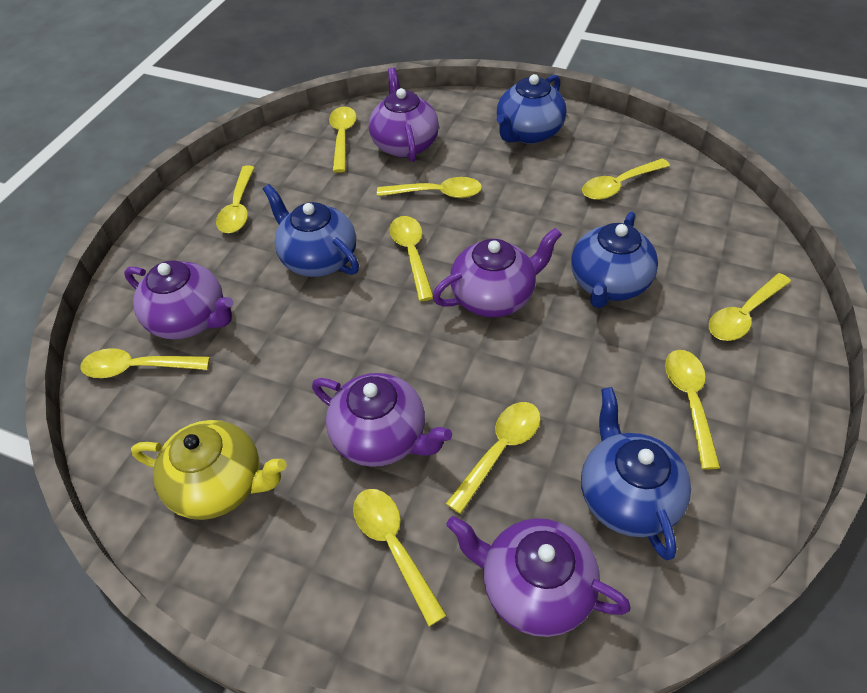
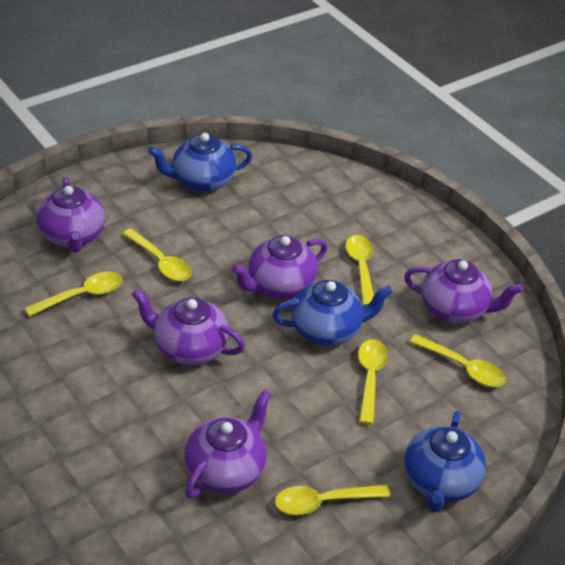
blue teapot: [263,184,359,277] [497,74,567,144] [571,211,658,308] [581,387,691,560] = 4 -> [148,133,252,192] [272,280,393,346] [404,411,486,513] = 3
yellow spoon: [80,348,210,378] [216,166,255,233] [329,106,357,173] [353,489,447,626] [377,177,482,198] [390,216,433,301] [445,402,541,514] [582,158,670,200] [665,350,720,470] [709,273,791,341] = 10 -> [25,272,123,317] [122,229,192,281] [275,485,390,515] [345,235,374,306] [358,339,388,424] [409,334,506,387] = 6
yellow teapot: [131,420,287,520] = 1 -> none = 0

